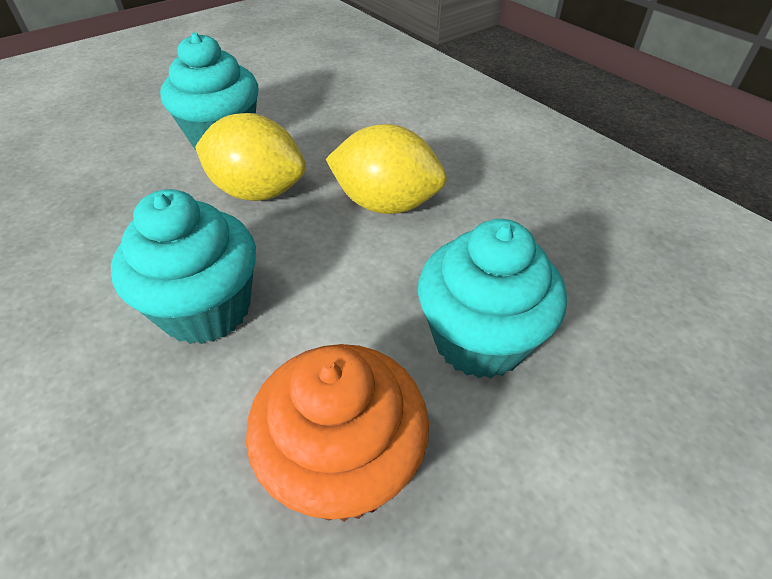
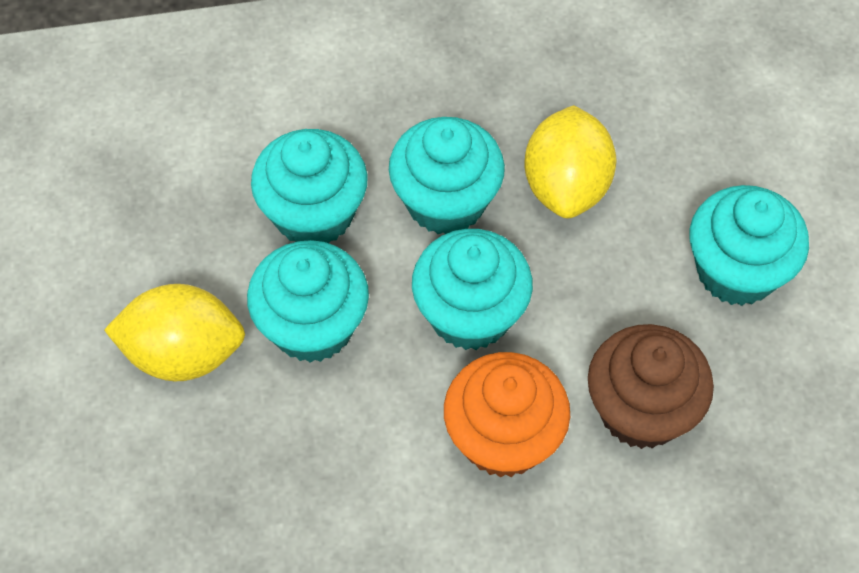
brown cupcake: none = 0 -> [588,324,714,449] = 1
turquoise cupcake: [111,189,256,344] [160,32,258,150] [418,219,567,378] = 3 -> [247,240,369,363] [251,129,368,243] [389,117,505,234] [412,229,533,350] [690,185,809,306] = 5

